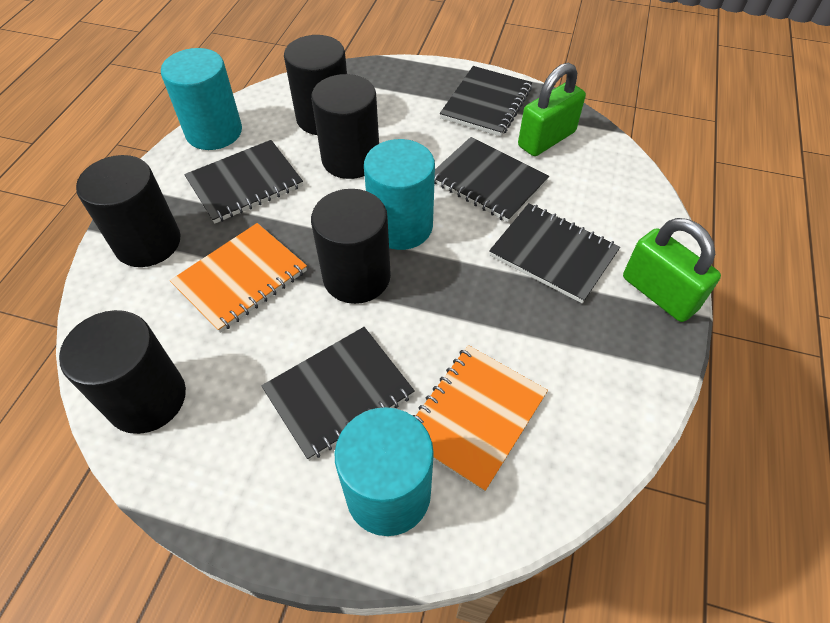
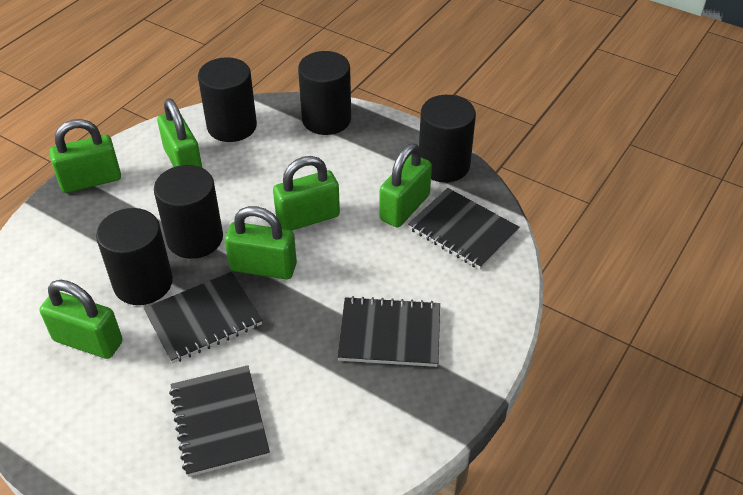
black notebook: [184,140,303,224] [261,327,415,461] [434,137,549,222] [440,66,532,137] [489,203,620,303] = 5 -> [144,272,262,364] [169,365,270,477] [337,296,440,367] [408,188,519,269] = 4
green padlock: [518,63,586,156] [623,218,721,322] = 2 -> [40,280,123,359] [49,119,121,193] [157,98,202,168] [225,206,297,279] [273,156,340,231] [379,143,432,228] = 6
orange notebook: [170,223,307,333] [413,345,548,492] = 2 -> none = 0
turquoise cylinder: [161,48,242,150] [335,407,434,536] [364,139,435,250] = 3 -> none = 0

